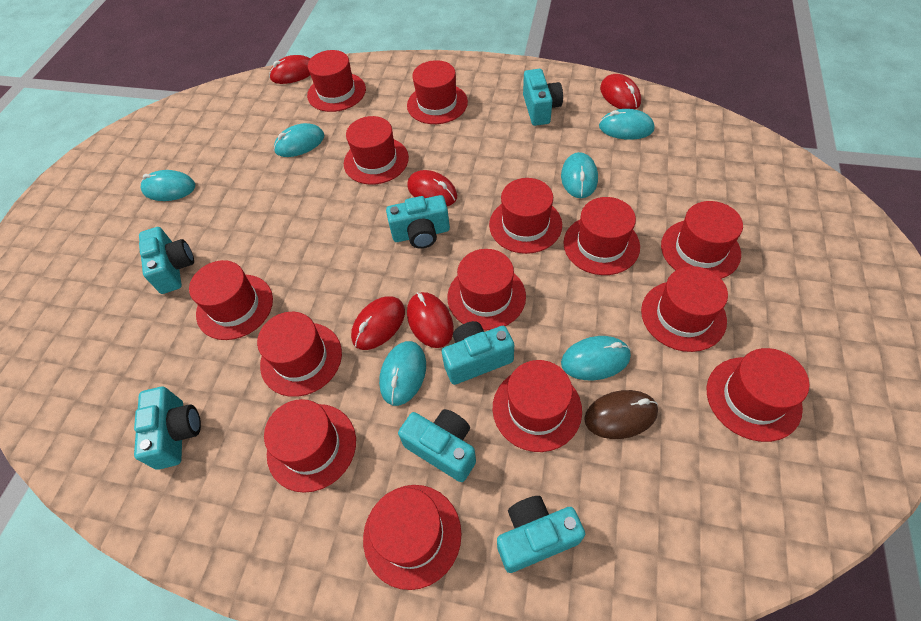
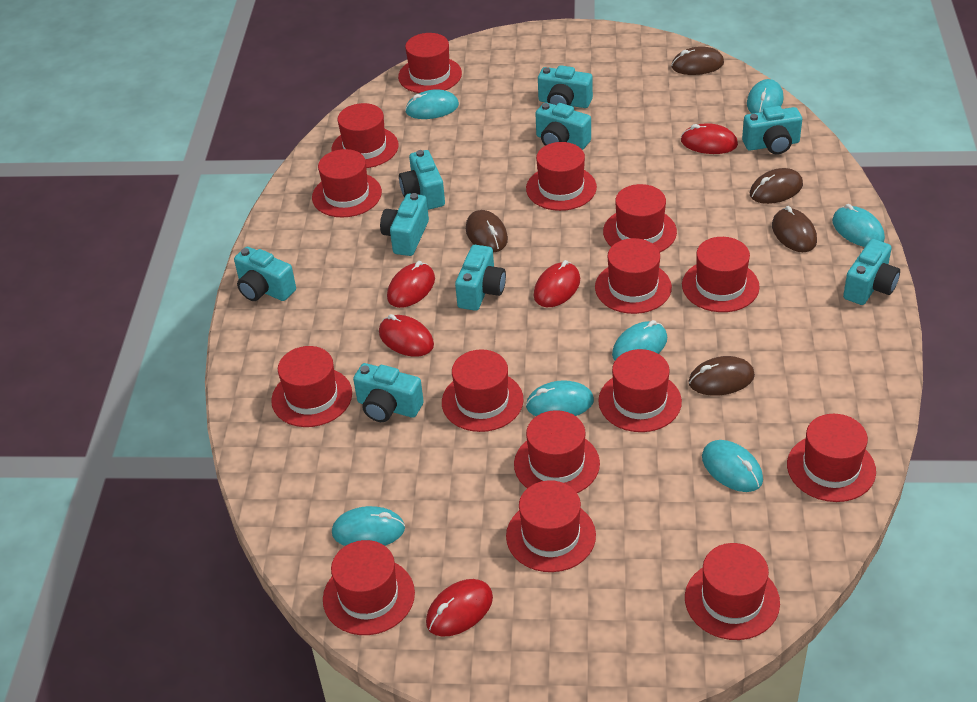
brown mouse: [584,390,658,439] = 1 -> [466,210,508,253] [671,46,724,75] [688,356,755,396] [750,168,803,204] [772,206,817,252] = 5
red hat: [189,260,273,340] [257,312,342,397] [264,399,356,493] [307,50,366,112] [344,116,409,185] [363,485,461,590] [407,60,468,124] [447,249,526,331] [489,178,562,254] [493,360,582,452] [563,197,640,275] [641,266,728,352] [661,201,743,279] [707,348,810,442] = 14 -> [271,346,352,427] [312,149,382,217] [323,540,415,635] [331,103,399,168] [398,33,462,93] [442,349,524,432] [506,480,596,572] [514,410,600,493] [526,142,597,211] [595,238,672,314] [598,349,682,432] [603,184,677,252] [682,237,760,312] [685,543,780,640] [787,414,876,502] = 15
turquoise camera: [134,387,201,470] [139,227,194,294] [386,195,450,249] [398,409,476,482] [442,321,514,385] [497,496,585,573] [523,69,563,126] = 7 -> [234,247,296,301] [353,363,424,422] [380,193,429,256] [399,150,445,210] [455,245,506,311] [535,102,591,150] [538,65,593,108] [742,106,802,155] [843,239,900,305] = 9
turquoise mouse: [140,170,195,201] [274,123,324,157] [379,341,426,406] [561,152,598,198] [561,336,631,380] [599,109,655,140] = 6 -> [332,506,405,546] [405,90,459,119] [526,380,594,416] [612,320,667,360] [702,440,763,492] [747,79,784,113] [832,204,885,247] = 7

